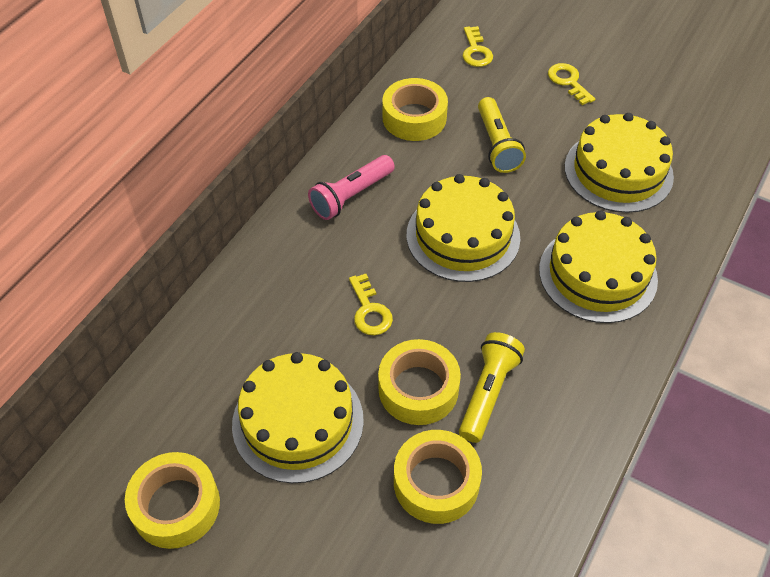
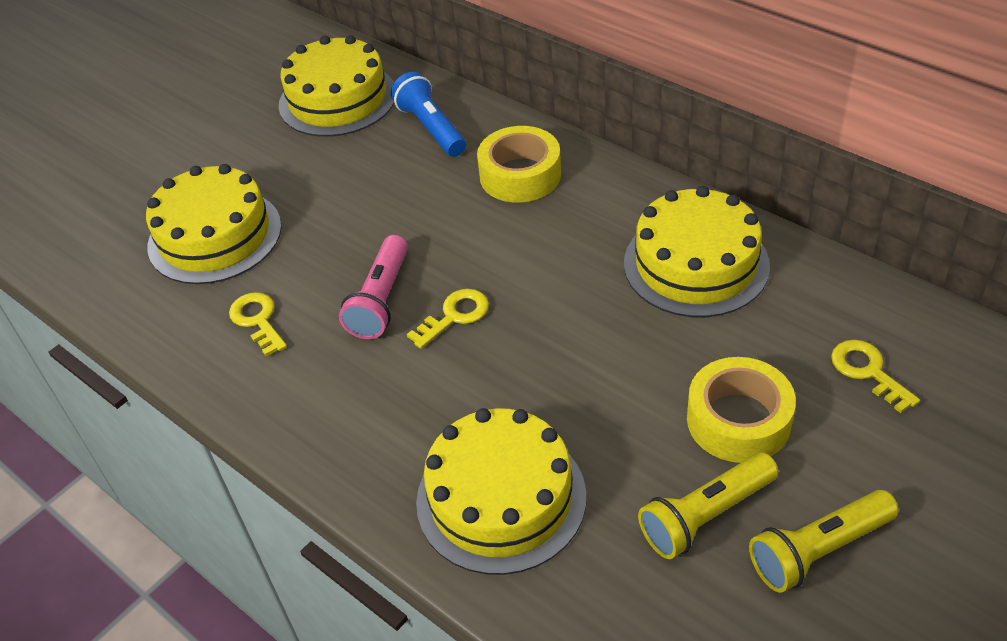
blue flashlight: none = 0 -> [391,72,466,157] = 1
yellow tape: [125,452,220,549] [378,339,461,425] [382,78,448,141] [394,430,482,524] = 4 -> [477,126,561,203] [687,357,796,463] = 2

